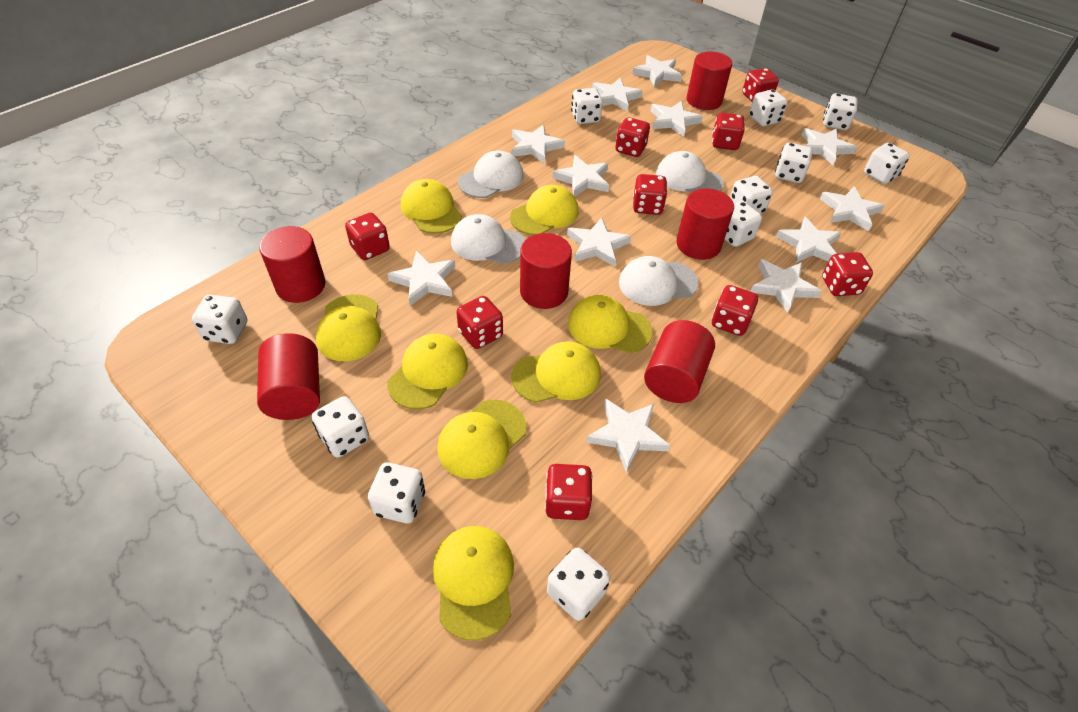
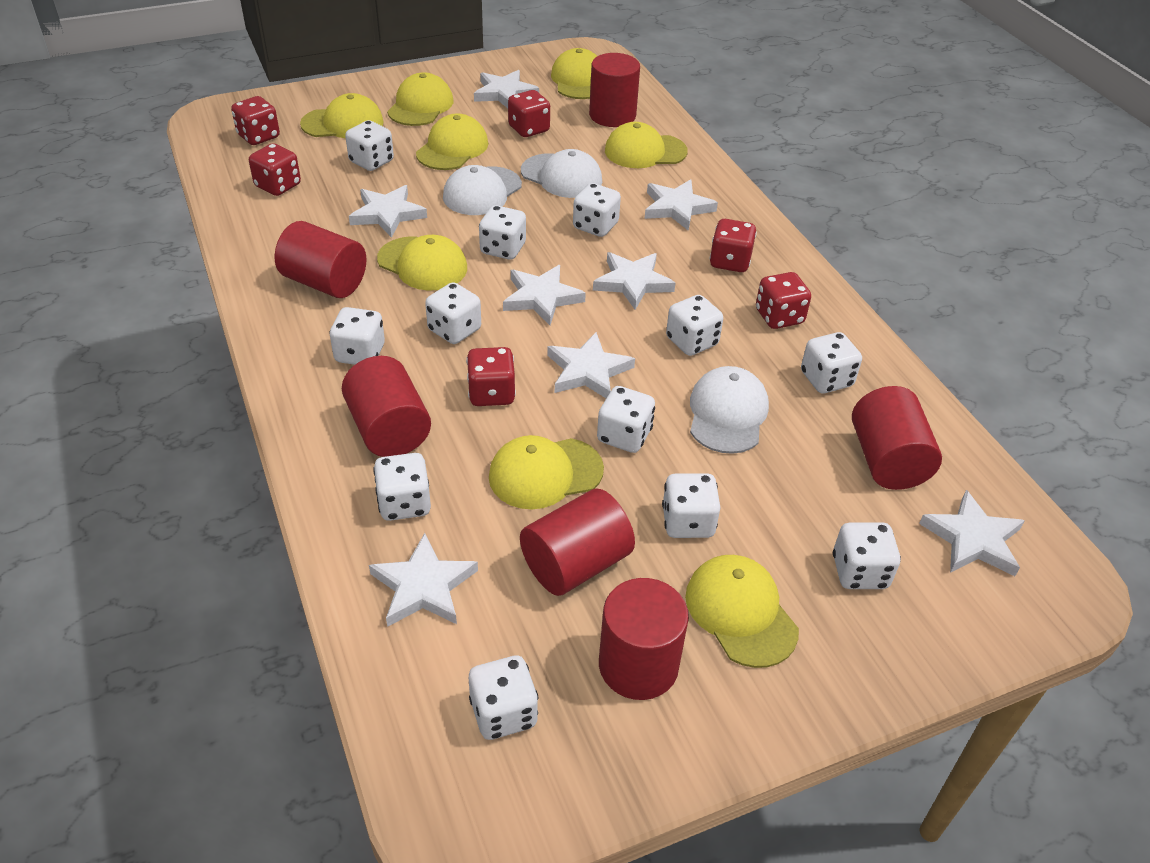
red dice: [345,213,390,260] [456,296,503,349] [545,464,593,520] [615,117,650,157] [633,174,667,215] [712,113,745,150] [712,285,758,336] [742,68,779,102] [822,252,873,296] = 9 -> [231,96,280,145] [249,143,301,196] [466,347,516,406] [508,90,550,137] [710,219,757,272] [756,272,811,329] = 6
white cap: [451,214,525,264] [458,150,524,198] [619,256,699,306] [656,151,724,193] = 4 -> [443,165,522,215] [521,149,602,198] [690,366,769,454] = 3
white dice: [192,295,247,344] [312,396,369,458] [368,462,425,523] [547,548,610,621] [571,88,603,124] [725,201,762,247] [730,176,773,214] [749,89,788,126] [775,143,813,183] [823,93,858,130] [864,143,910,184] = 11 -> [329,307,385,365] [345,120,394,171] [373,453,431,521] [425,282,481,344] [469,656,539,740] [479,205,526,260] [573,183,621,237] [597,386,655,453] [662,473,721,538] [666,295,723,356] [801,332,862,393] [833,522,901,589] = 12
white star: [388,251,455,306] [512,125,565,164] [553,155,609,197] [567,217,631,267] [586,398,670,473] [592,78,643,112] [632,55,682,87] [651,101,703,137] [750,259,822,313] [776,217,841,263] [802,128,857,165] [820,186,885,231] = 12 -> [349,185,427,238] [369,533,478,627] [474,70,539,108] [503,265,586,325] [547,332,635,398] [593,252,675,310] [644,179,718,231] [919,490,1025,576] = 8

